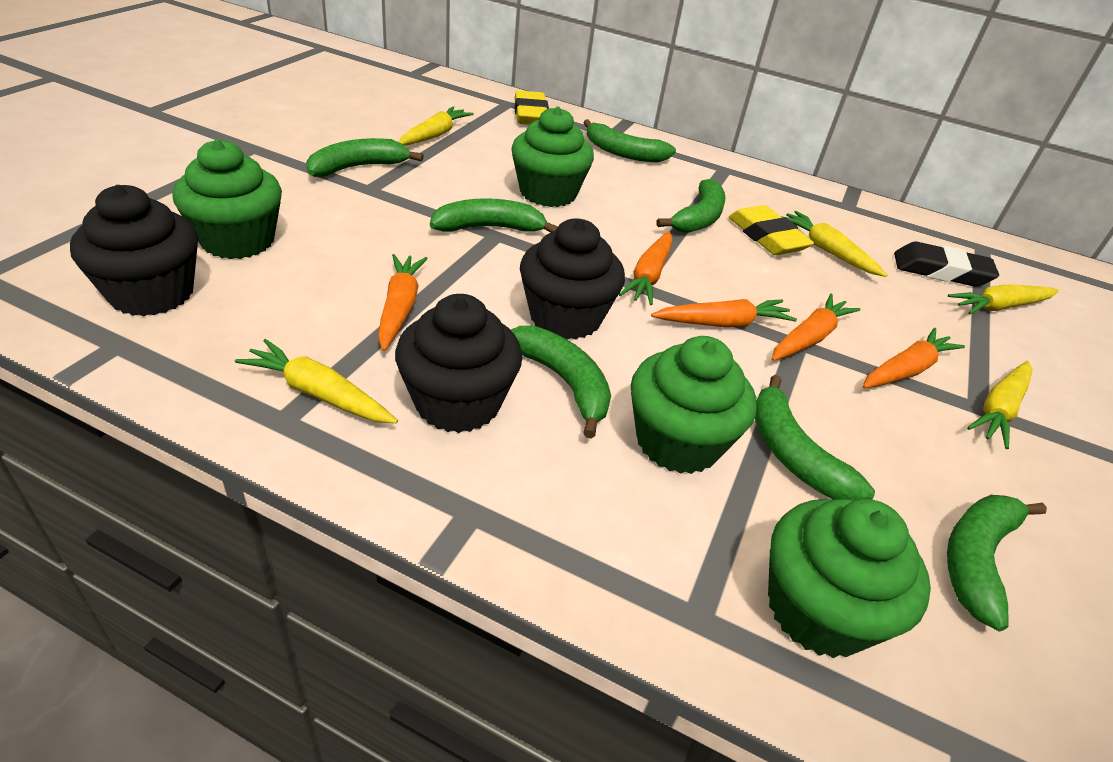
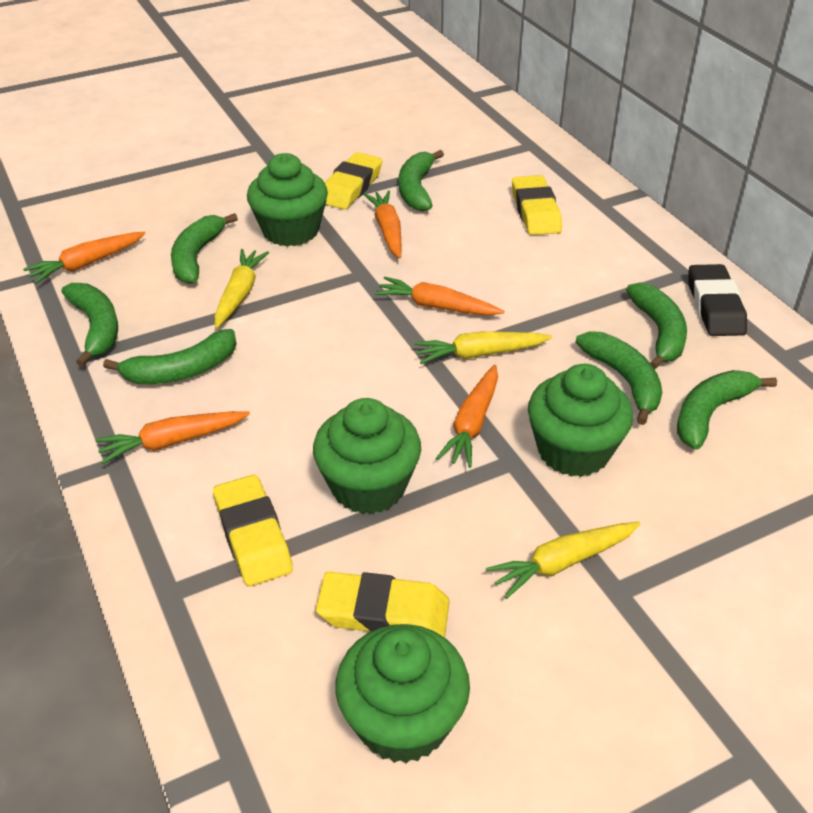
black cupcake: [70,185,198,316] [395,294,522,433] [520,218,625,339] = 3 -> none = 0
yellow carrot: [235,339,398,423] [399,106,474,146] [781,211,887,277] [948,285,1059,314] [967,361,1033,449] = 5 -> [214,249,269,329] [414,331,552,364] [486,522,640,599] = 3
yellow eraser: [514,90,549,125] [729,205,814,255] = 2 -> [213,475,293,586] [316,572,450,638] [324,152,382,209] [512,175,562,235] = 4

